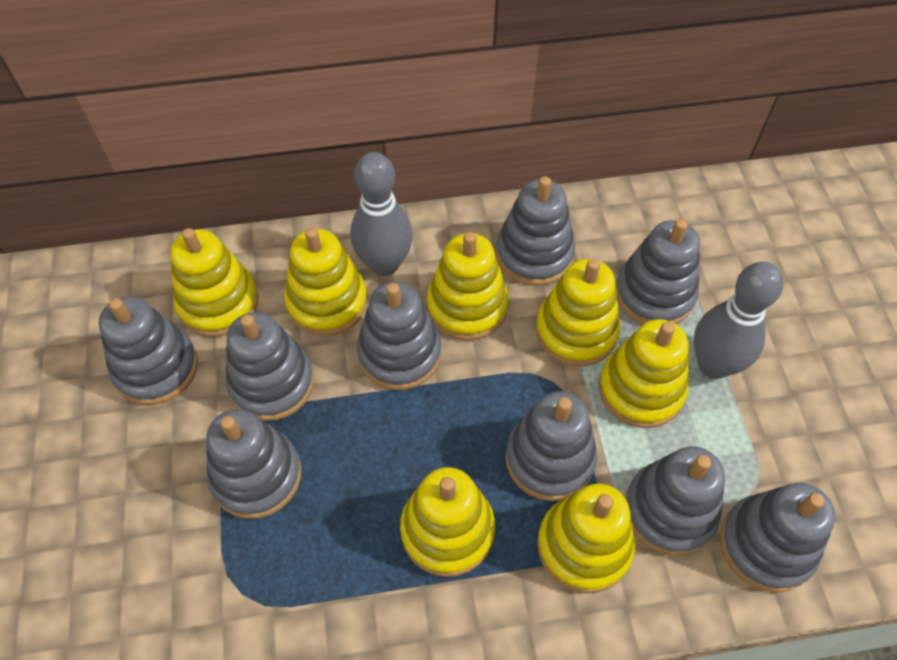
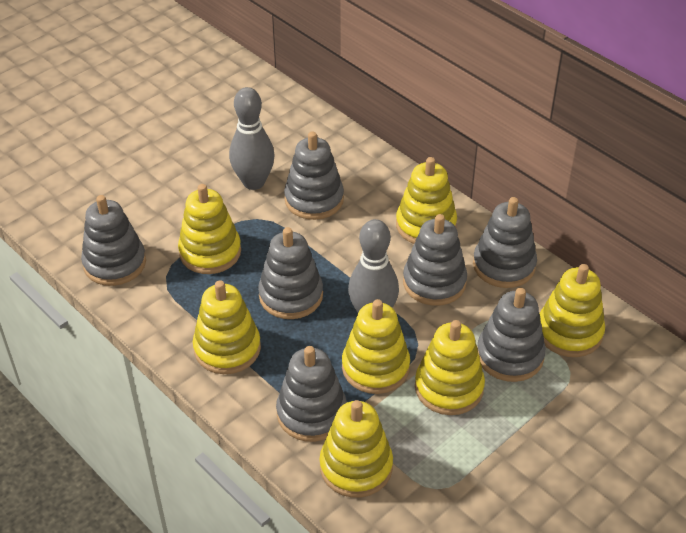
grey stacking toy: [98,296,198,405] [206,409,301,519] [225,312,314,421] [356,282,441,390] [496,176,575,286] [505,391,597,501] [615,219,700,324] [625,446,725,556] [720,483,835,593] = 9 -> [81,195,146,286] [258,227,323,319] [276,346,347,442] [284,131,344,220] [403,214,467,306] [473,197,537,288] [477,288,546,382] = 7

